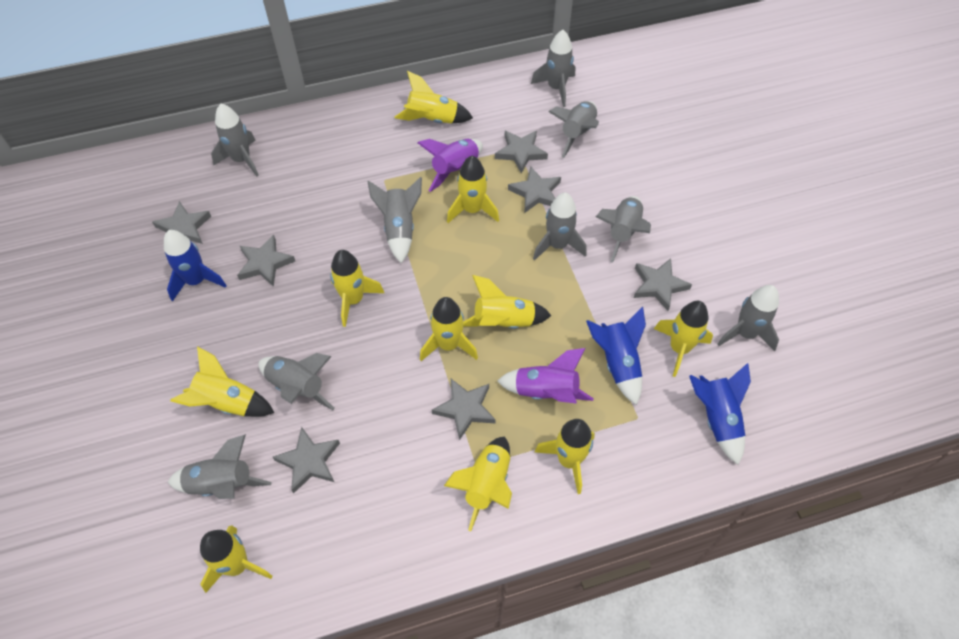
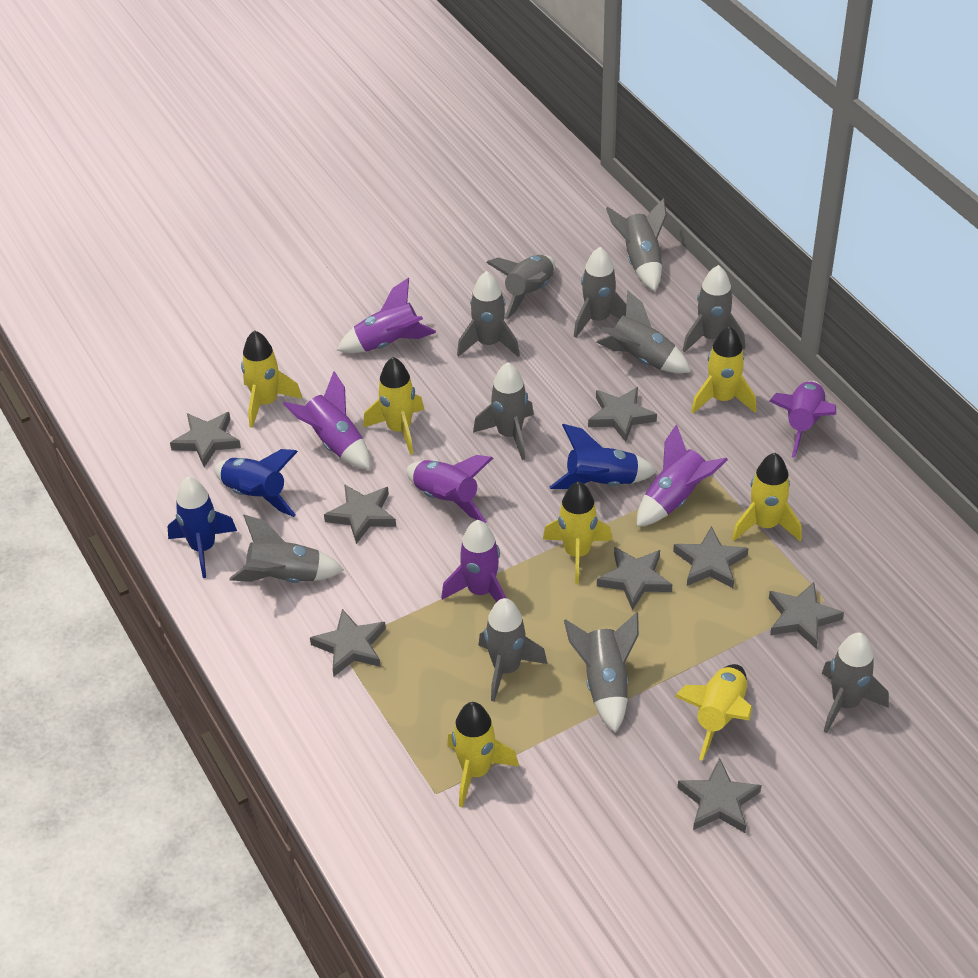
grey rocket: [168,434,272,499] [211,104,259,176] [258,353,335,410] [367,177,422,263] [531,30,575,107] [533,192,587,261] [549,101,599,158] [596,196,651,263] [718,285,779,351] = 9 -> [230,515,344,583] [457,271,520,357] [473,362,534,460] [479,598,548,702] [486,255,555,319] [564,612,639,733] [574,247,626,338] [596,291,691,373] [606,198,667,291] [682,265,745,352] [822,632,889,733] = 11
grey star: [152,201,211,244] [237,235,295,287] [273,427,340,494] [432,379,496,440] [495,131,548,174] [508,166,561,213] [634,258,692,311] = 7 -> [170,412,241,467] [310,609,386,676] [324,484,396,544] [588,387,657,442] [597,547,672,610] [673,526,748,588] [678,758,761,833] [769,582,844,649] = 8
purple rocket: [417,139,483,192] [497,348,593,404] = 2 -> [283,371,370,470] [337,278,436,353] [406,455,493,523] [441,520,506,602] [637,424,728,527] [769,381,836,458] = 6
yellow rocket: [170,346,274,417] [200,526,272,593] [330,250,384,327] [395,71,473,124] [420,297,478,361] [444,436,512,531] [447,156,499,223] [463,275,551,329] [535,419,595,494] [654,301,713,377] = 10 -> [241,330,302,428] [363,357,424,455] [447,702,519,807] [543,481,612,584] [674,664,752,761] [691,326,756,413] [732,453,802,541] = 7

